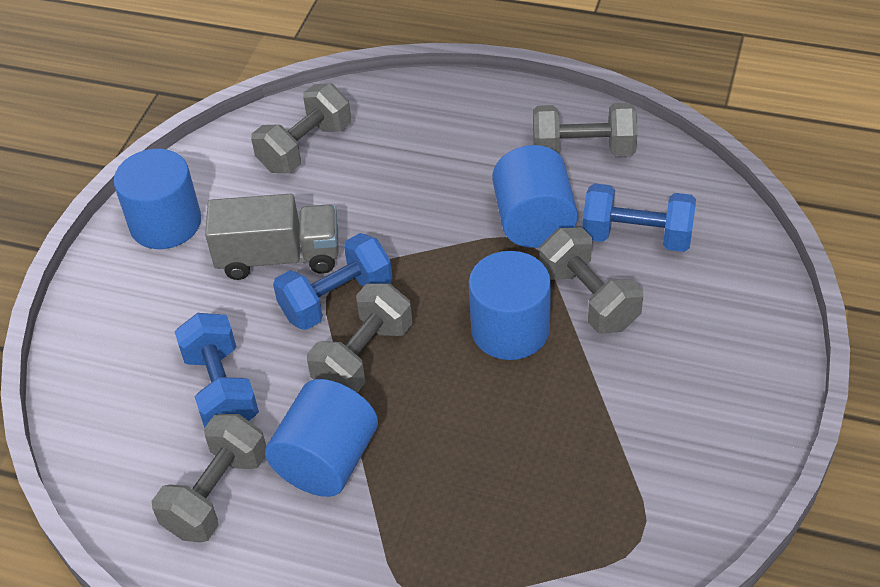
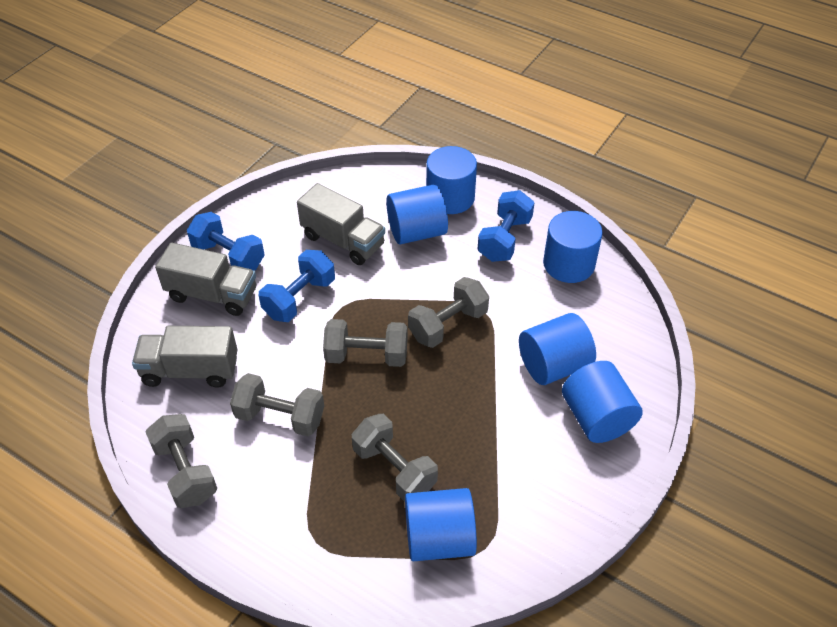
blue cylinder: [114,149,201,249] [265,379,378,497] [469,251,551,360] [492,145,578,248] = 4 -> [386,184,448,245] [405,488,477,561] [426,146,477,214] [519,313,596,385] [543,211,603,283] [562,361,643,443] = 6
grey truck: [205,194,338,280] = 1 -> [132,326,238,388] [155,242,256,316] [297,183,385,265] = 3

